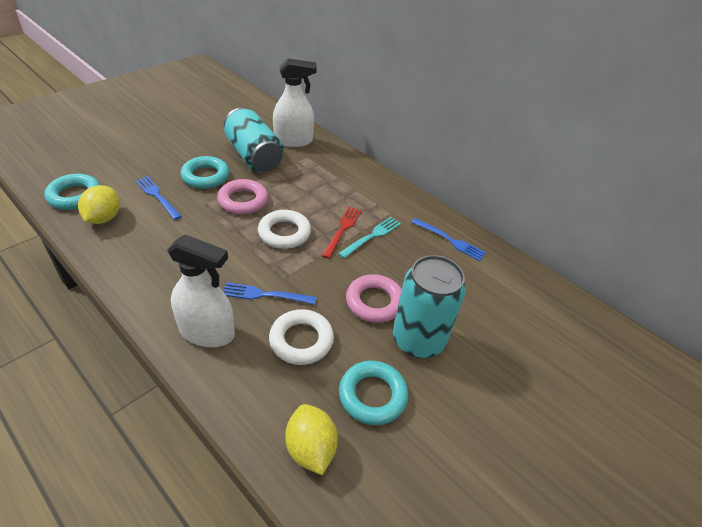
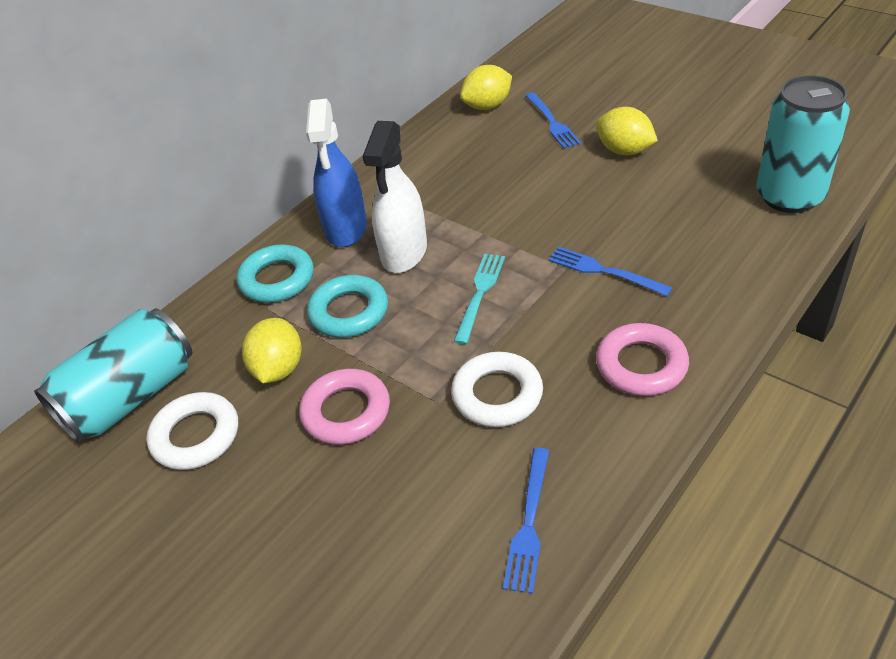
blue spray bottle: none = 0 -> [306,99,367,247] = 1
red fork: [322,207,362,259] = 1 -> none = 0
turquoise ring: [44,174,100,210] [180,156,230,189] [339,361,408,425] = 3 -> [237,244,314,303] [307,275,388,338] = 2
white spray bottle: [167,234,235,347] [273,58,317,147] = 2 -> [363,121,427,273] = 1
yellow lemon: [78,185,120,224] [285,404,338,475] = 2 -> [242,318,302,383] [460,65,512,110] [596,107,658,155] = 3

